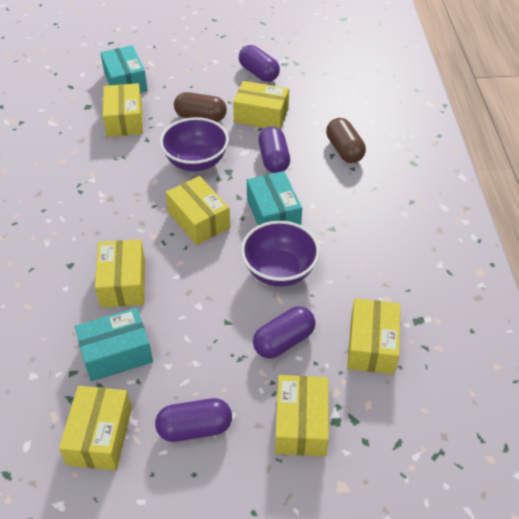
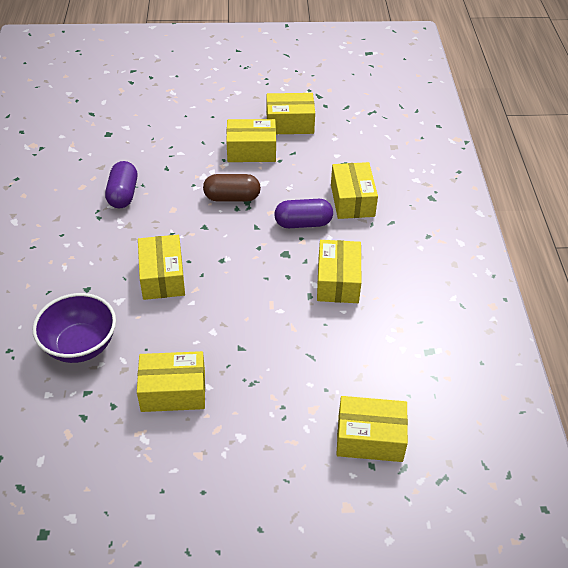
brown capsule: [174,92,227,122] [326,118,366,163] = 2 -> [203,174,261,202] = 1
purple bowl: [160,117,229,171] [241,221,320,287] = 2 -> [33,293,116,363] = 1
purple capsule: [155,398,232,442] [239,45,280,82] [253,306,316,358] [258,126,290,173] = 4 -> [105,161,137,208] [274,199,333,228] = 2
turquoise box: [75,307,153,382] [100,45,148,93] [247,171,302,225] = 3 -> none = 0

